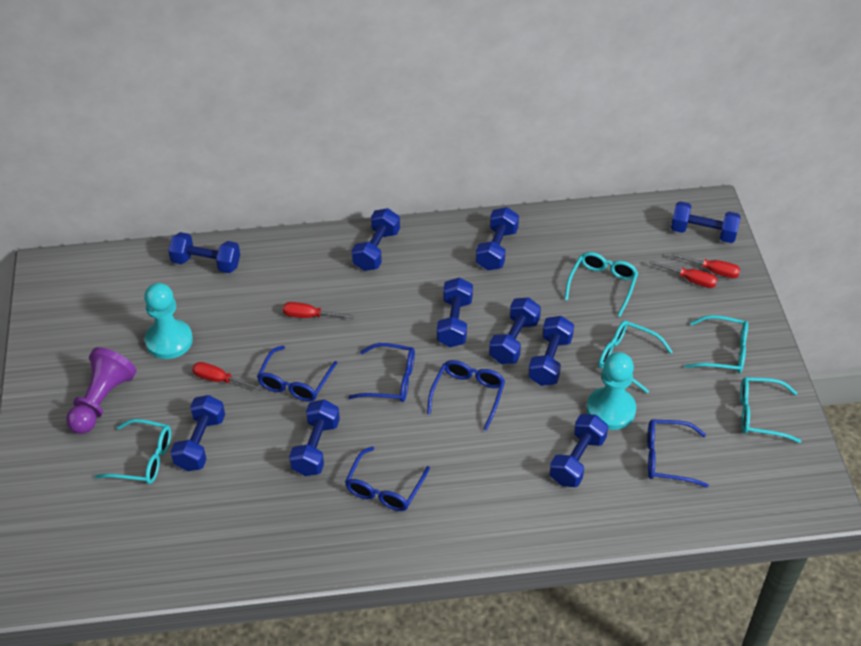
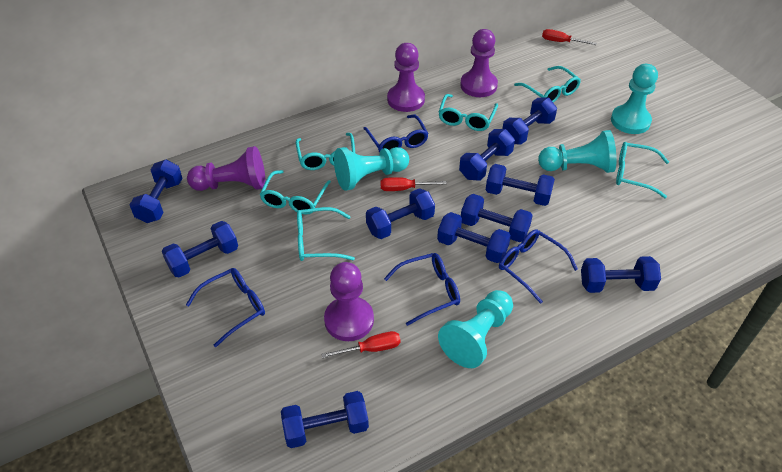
blue glasses: [257,346,337,402] [345,447,430,511] [348,343,415,402] [427,360,505,431] [647,420,709,488] = 5 -> [186,268,265,347] [363,115,429,152] [384,253,460,326] [499,229,578,304] = 4
purple pawn: [66,347,137,434] = 1 -> [187,146,265,191] [324,262,374,341] [387,43,425,112] [460,29,498,97] = 4
red screwdriver: [192,362,262,390] [283,302,354,319] [649,260,718,288] [671,253,740,278] = 4 -> [321,331,401,358] [380,177,447,191] [542,29,597,45] = 3
turquoise glasses: [95,419,171,484] [564,252,638,317] [598,321,673,393] [684,315,748,374] [740,377,801,443] = 5 -> [259,170,331,214] [296,133,355,170] [297,207,355,261] [438,94,498,131] [514,66,581,103] [616,142,669,198] = 6
turquoise pawn: [144,283,193,359] [587,352,636,430] = 2 -> [334,147,409,191] [438,290,513,368] [538,130,617,173] [611,64,658,134] = 4

